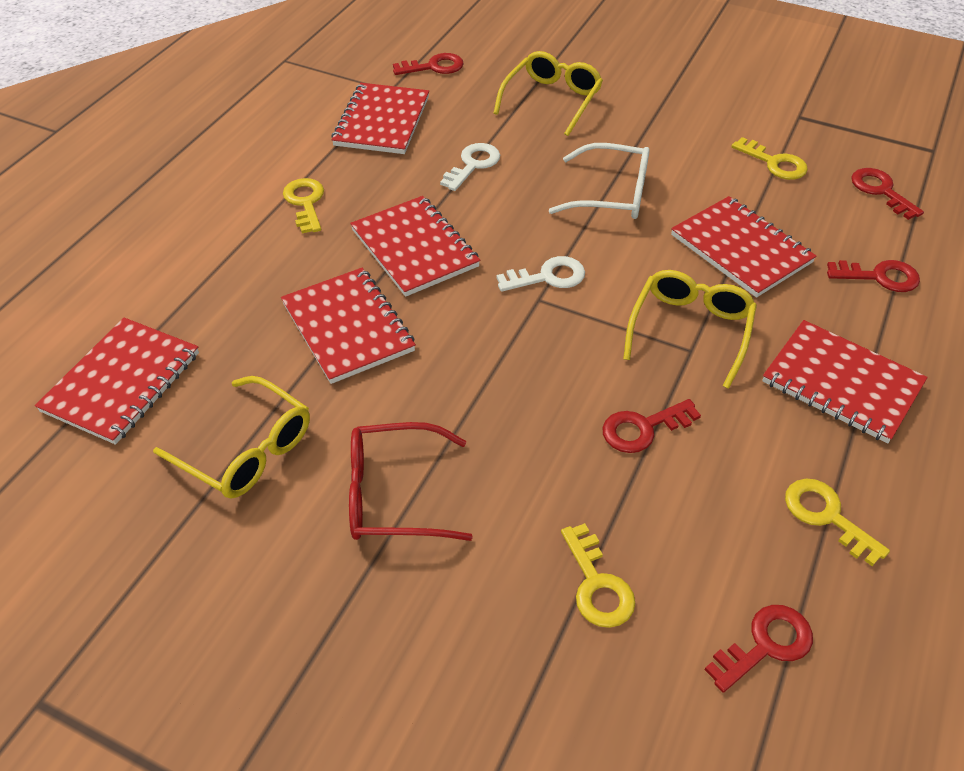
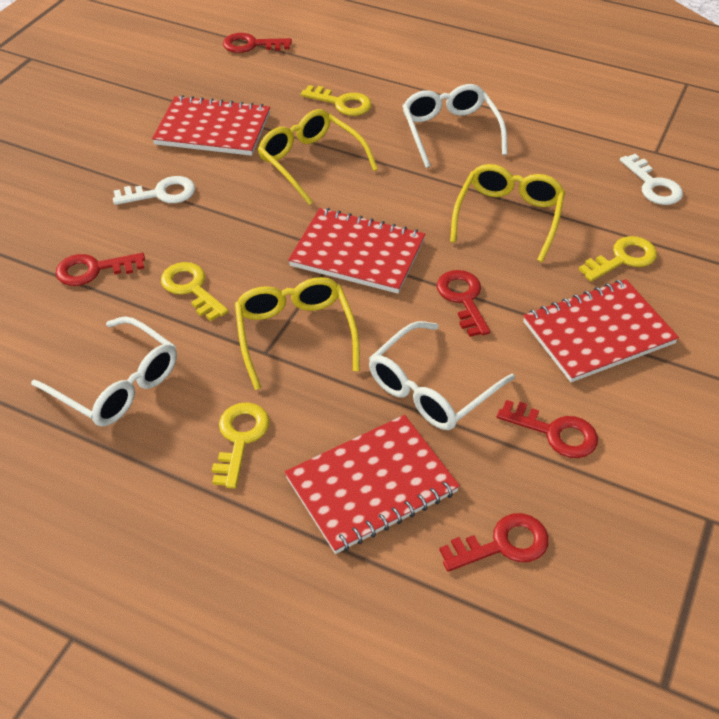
red glasses: [349,422,473,541] = 1 -> none = 0
red notebook: [35,318,199,445] [281,268,416,384] [331,83,429,154] [350,196,480,297] [671,196,816,297] [762,320,928,443] = 6 -> [152,95,270,156] [285,415,460,554] [288,208,426,294] [523,279,679,382] = 4
white glasses: [549,143,650,219] = 1 -> [31,317,177,426] [369,321,515,430] [402,84,508,168] = 3

